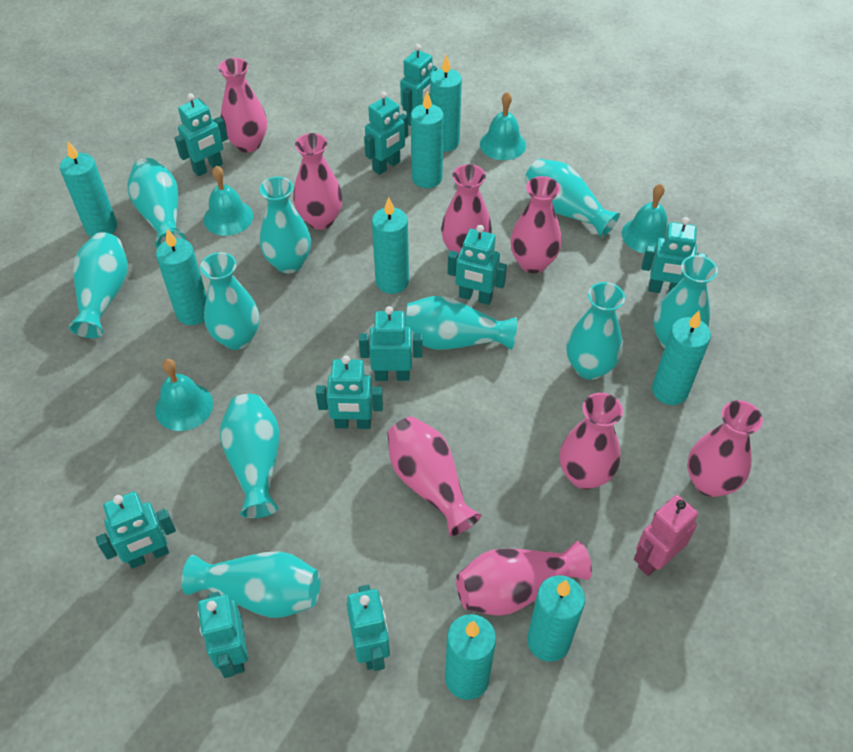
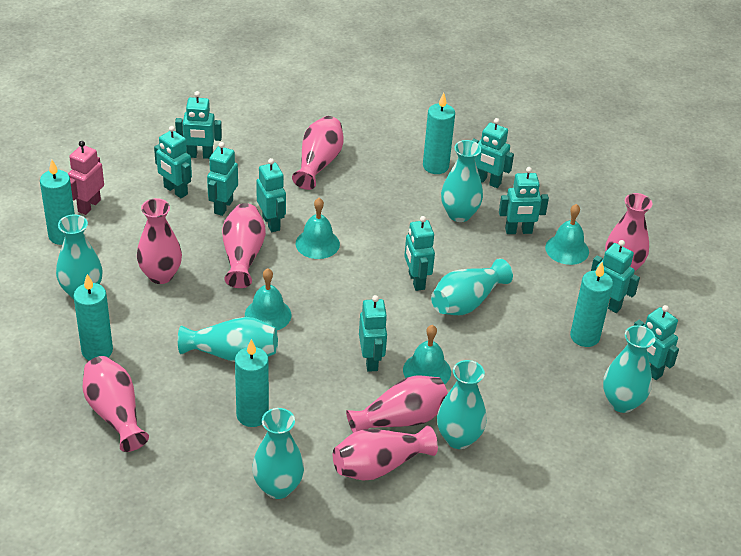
pink vase: [218,58,267,153] [293,133,343,230] [387,416,482,536] [441,164,492,256] [456,541,592,616] [510,176,562,273] [560,393,623,489] [687,400,763,497] = 8 -> [83,356,149,452] [137,198,182,284] [222,203,266,288] [292,116,344,190] [333,425,438,481] [346,376,448,433] [605,193,652,271] = 7
turquoise candle: [60,141,117,237] [156,229,207,325] [372,197,409,294] [411,91,444,188] [430,54,462,152] [445,614,496,700] [527,575,585,662] [652,311,711,405] = 8 -> [40,160,75,245] [73,274,113,361] [235,339,269,427] [423,93,455,174] [570,262,613,347] = 5
turquoise vase: [69,232,128,338] [128,158,186,248] [182,551,320,618] [200,252,259,350] [220,394,280,518] [259,176,311,274] [405,296,517,350] [524,159,620,238] [567,282,625,380] [654,255,718,349] = 10 -> [56,214,103,299] [178,317,278,362] [252,408,304,499] [431,258,513,315] [437,360,487,449] [441,140,483,222] [603,325,656,413] = 7

